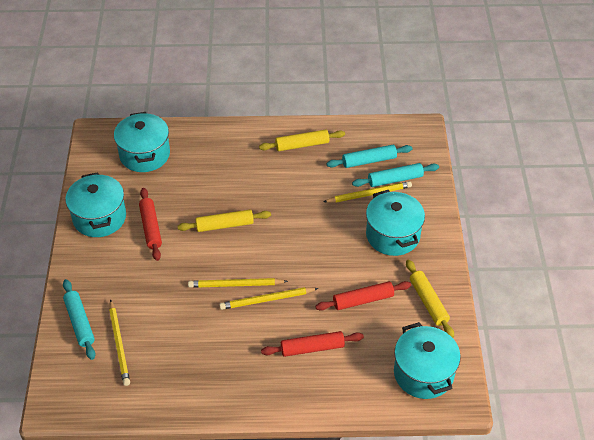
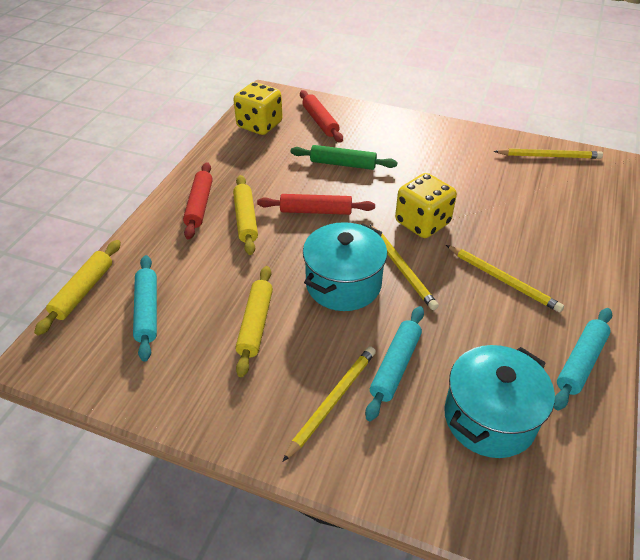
green rolling pin: none = 0 -> [290,145,397,170] = 1
turquoise pot: [65,172,126,237] [114,112,170,172] [366,190,425,256] [394,322,461,399] = 4 -> [303,222,387,311] [444,345,555,458] = 2
yellow dice: none = 0 -> [234,82,283,135] [395,173,457,238] = 2

